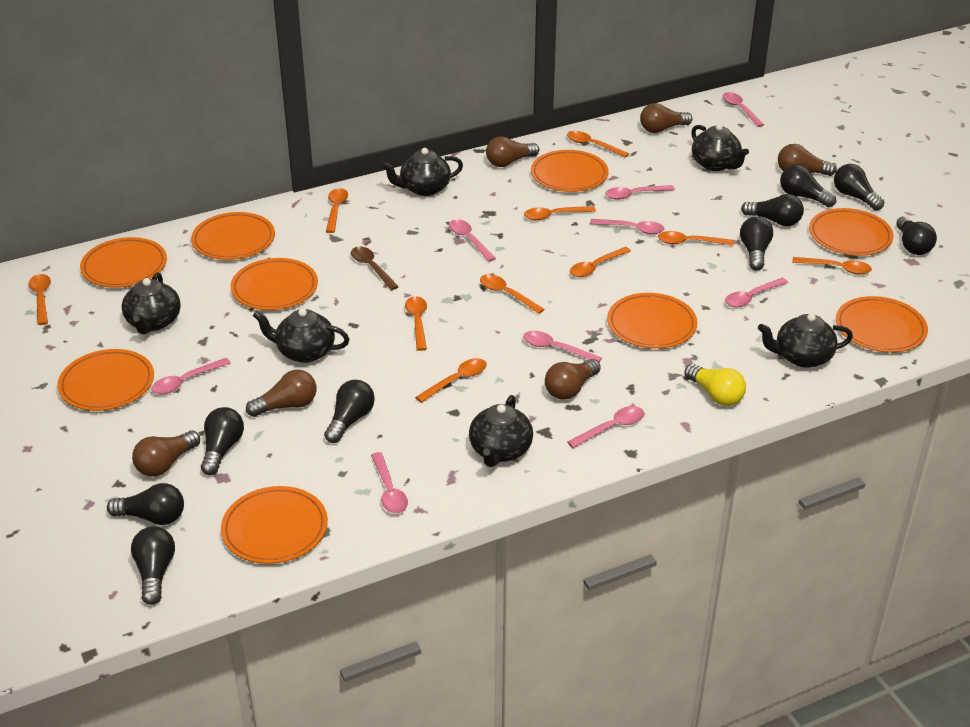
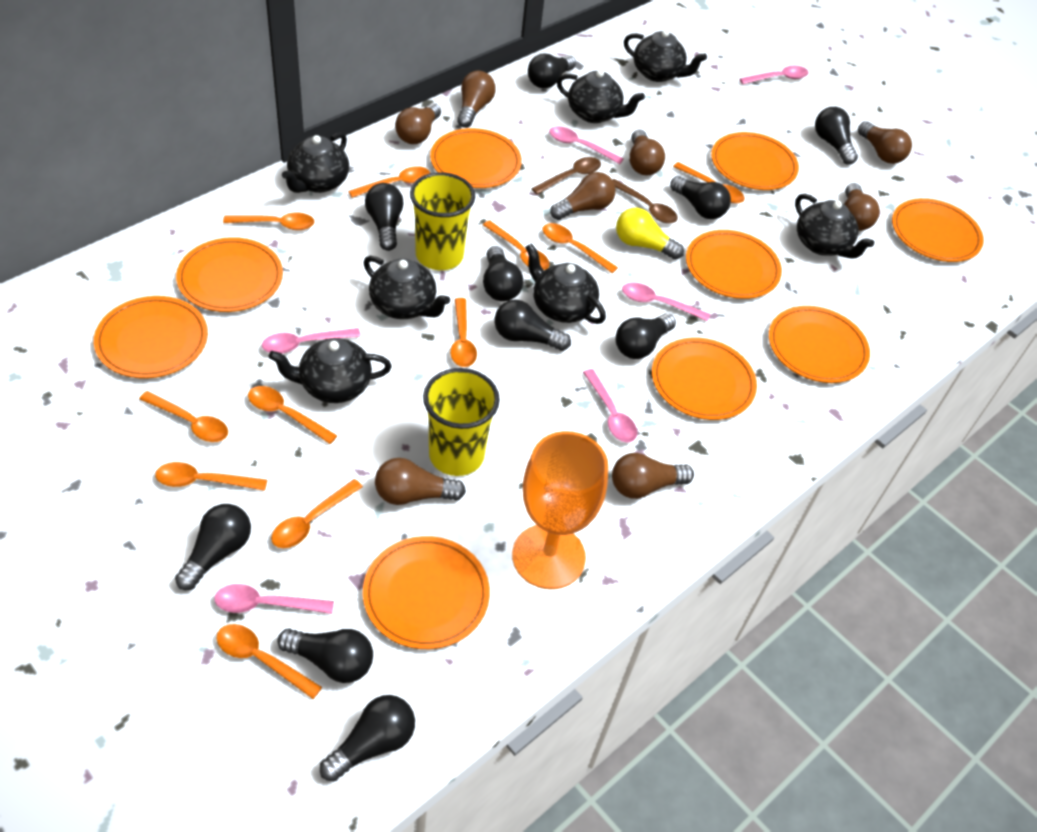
black light bulb: [107,483,184,525] [131,526,175,605] [201,407,244,475] [324,380,375,443] [740,216,773,270] [741,194,804,226] [780,165,836,207] [834,164,884,211] [896,216,937,255] = 9 -> [175,504,251,590] [277,628,373,683] [320,695,415,782] [365,183,404,251] [483,246,523,301] [495,300,571,351] [528,53,576,89] [616,313,676,359] [670,176,731,219] [815,107,858,165] = 10
black teapot: [122,272,181,334] [253,308,349,363] [381,148,463,196] [469,395,533,467] [691,124,749,171] [758,313,853,368] = 6 -> [269,338,392,403] [282,132,349,193] [364,256,450,319] [525,243,606,324] [557,69,645,123] [624,30,707,82] [795,194,874,259] = 7
brown light bulb: [132,431,200,477] [246,370,316,417] [486,136,539,167] [545,359,601,400] [640,103,692,133] [778,144,837,176] = 6 -> [375,458,466,505] [395,103,441,144] [457,71,496,128] [550,172,616,220] [612,453,694,499] [629,129,665,176] [844,183,880,231] [858,121,912,164] = 8
brown spoon: [351,246,399,290] = 1 -> [531,157,601,194] [612,179,678,224] = 2
orange goblet: none = 0 -> [512,431,608,589] = 1
orange spoon: [29,274,51,325] [326,188,348,233] [405,296,427,351] [415,358,487,403] [480,274,545,314] [524,206,596,220] [567,131,629,158] [570,247,631,277] [658,231,734,246] [792,257,872,274] = 10 -> [139,391,228,442] [155,462,267,491] [217,624,322,699] [223,213,315,230] [248,386,337,444] [271,479,363,548] [348,166,430,198] [450,298,477,367] [483,220,549,270] [543,223,618,273] [673,162,745,204] = 11
pink spoon: [151,358,231,394] [371,452,408,513] [449,219,496,262] [523,331,602,362] [567,406,644,448] [590,219,664,234] [605,185,675,200] [723,92,764,127] [725,278,788,307] = 9 -> [214,584,334,614] [262,328,361,354] [549,126,624,164] [583,369,637,442] [622,282,710,322] [740,66,809,84] = 6
yellow cup: none = 0 -> [410,172,475,270] [423,368,500,476] = 2

